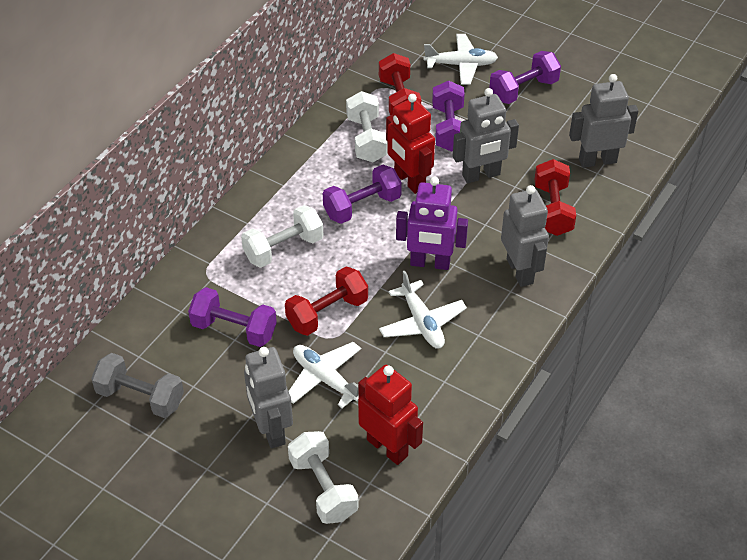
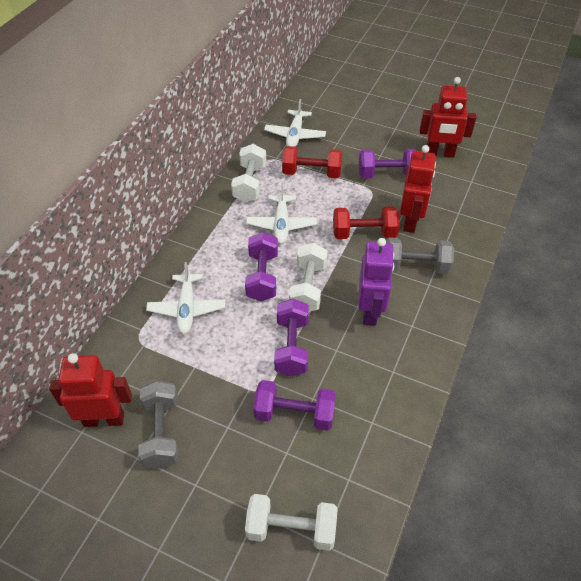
grey dumbbell: [91,353,184,418] = 1 -> [138,381,179,469] [386,237,454,274] = 2
grey robot: [244,347,293,448] [453,88,519,183] [501,185,549,287] [569,74,638,168] = 4 -> none = 0
red dumbbell: [285,267,368,336] [379,53,421,115] [534,159,576,236] = 3 -> [282,146,342,178] [333,206,400,239] = 2
red robot: [358,365,423,465] [386,94,435,194] = 2 -> [49,353,132,427] [400,145,436,233] [420,77,476,157] = 3

